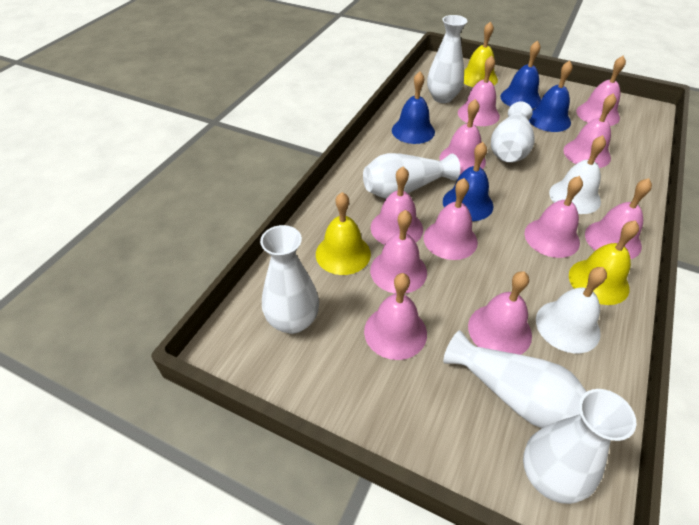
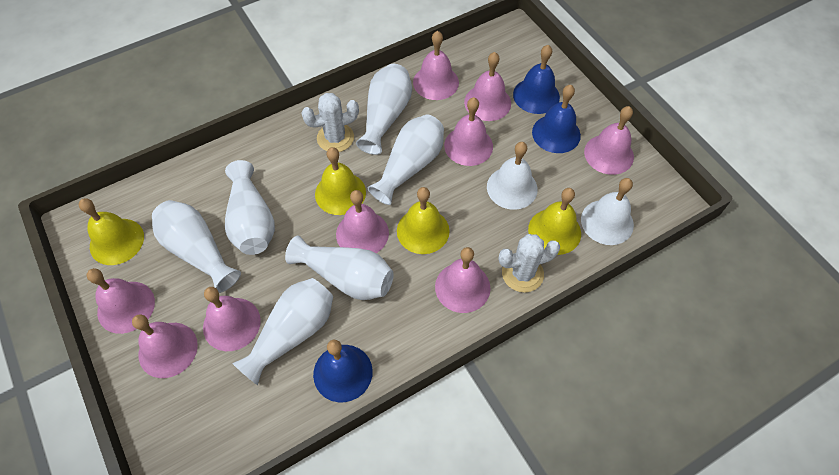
blue bell: [392,72,435,144] [443,142,493,221] [501,40,541,109] [529,61,573,132] = 4 -> [313,340,373,402] [513,45,560,114] [532,85,581,153] = 3
pink bell: [364,273,427,360] [370,167,423,245] [370,210,427,294] [423,178,478,260] [439,99,486,174] [458,55,500,126] [468,271,532,355] [525,176,583,258] [563,93,617,168] [576,55,626,126] [585,178,652,259] = 11 -> [87,268,155,334] [132,314,198,378] [203,287,261,351] [336,190,389,253] [413,31,459,100] [435,247,490,313] [444,97,493,166] [464,52,511,121] [584,106,634,175] = 9
white cactus: none = 0 -> [302,93,359,152] [499,234,560,292] = 2
yellow bell: [316,192,371,275] [464,21,498,87] [569,221,639,305] = 3 -> [79,198,144,265] [315,147,366,215] [397,187,450,254] [528,188,581,255] = 4

